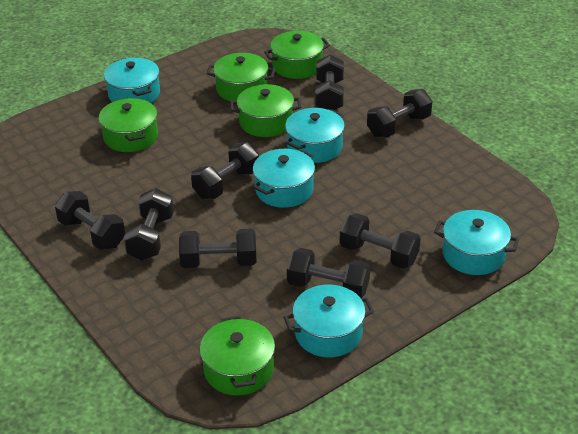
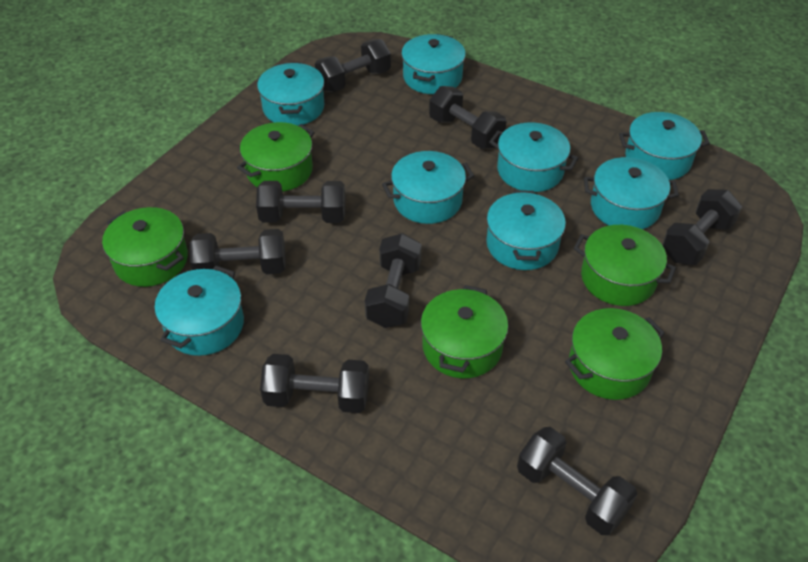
turquoise pot: [104,58,160,103] [253,149,315,208] [284,285,374,357] [285,108,345,163] [434,210,519,275] = 5 -> [154,266,244,356] [257,62,324,126] [382,151,474,224] [401,34,466,94] [486,190,566,270] [489,122,578,192] [584,157,679,229] [619,112,710,180] = 8

